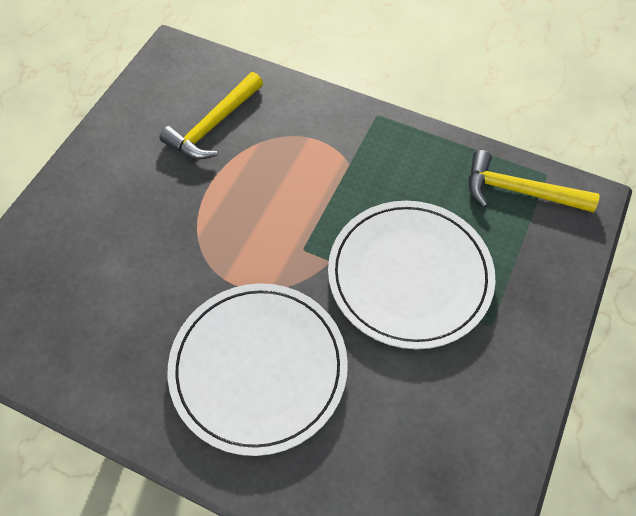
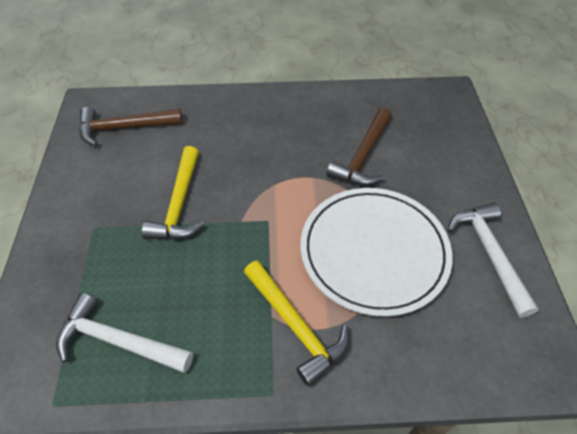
brown hammer: none = 0 -> [79,107,183,146] [326,108,392,186] = 2
white hammer: none = 0 -> [56,293,193,373] [448,203,539,318] = 2
white plate: [168,283,348,456] [328,201,495,349] = 2 -> [300,188,453,317] = 1

